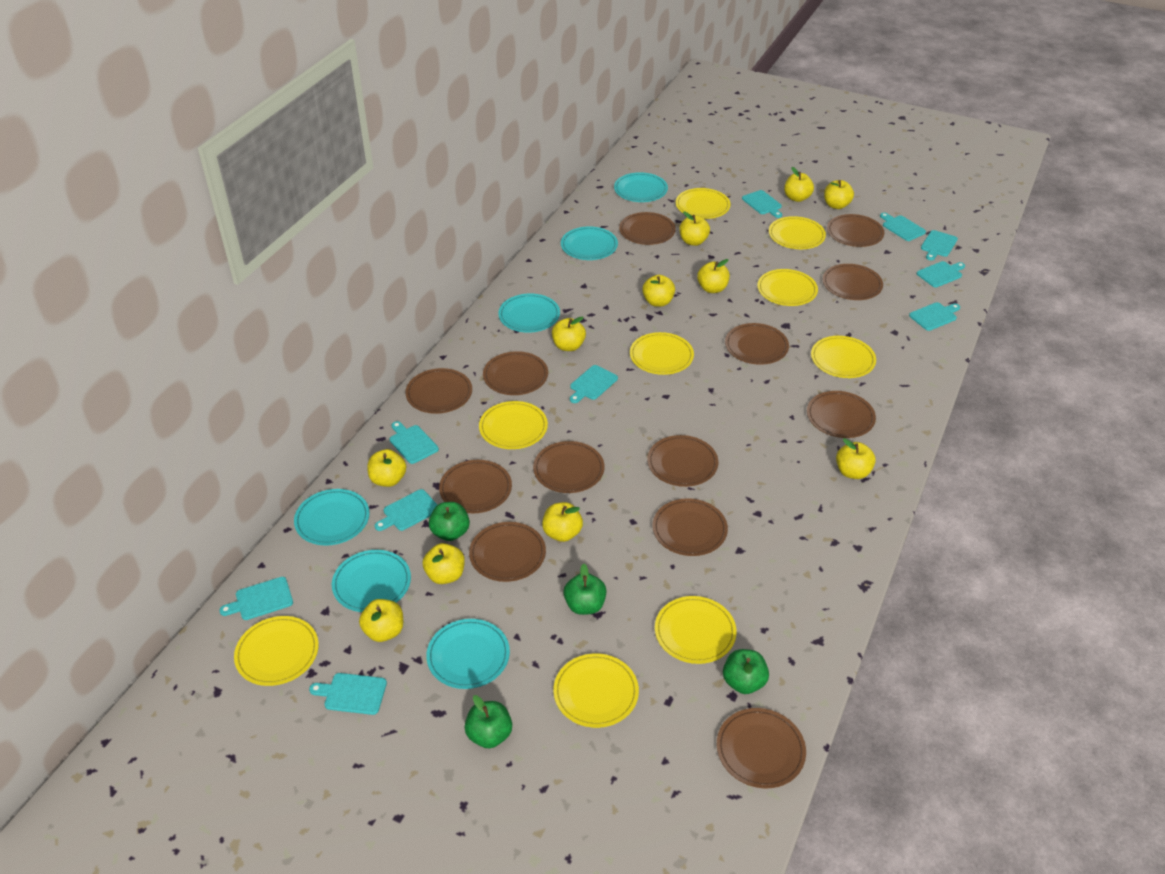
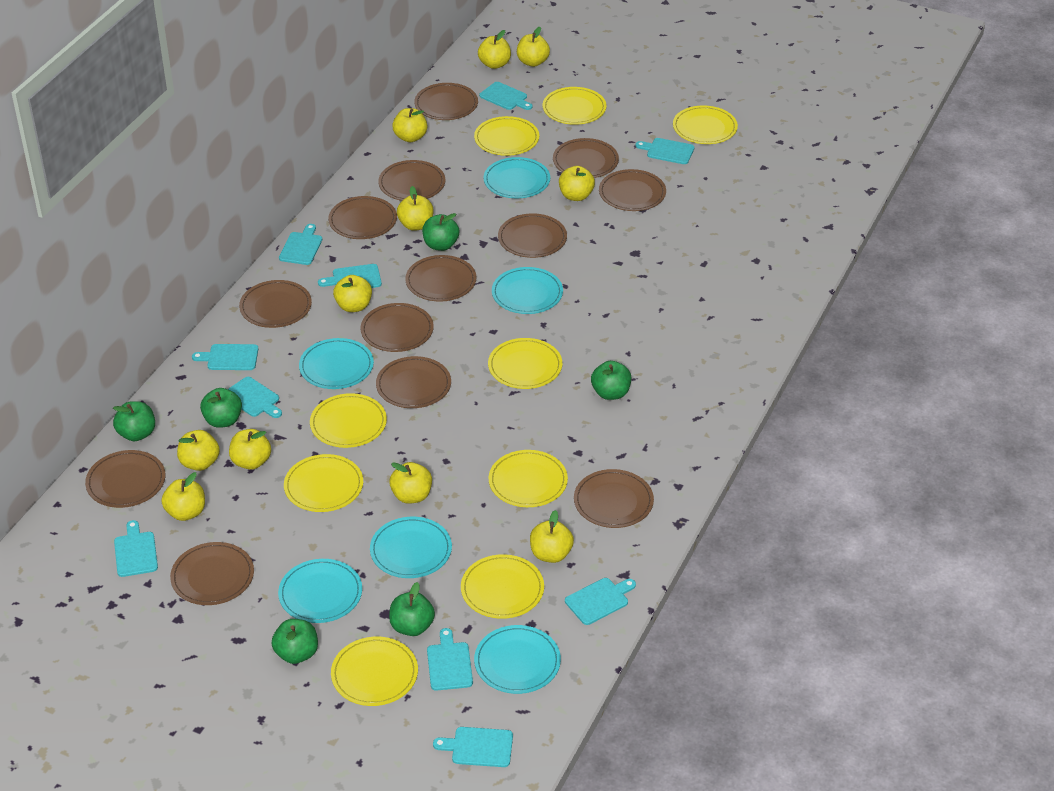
green apple: [429,502,470,541] [464,695,512,748] [563,564,607,615] [723,649,769,694] = 4 -> [113,401,155,441] [200,388,242,428] [272,619,318,664] [389,582,435,636] [422,213,459,251] [591,361,631,400] = 6

